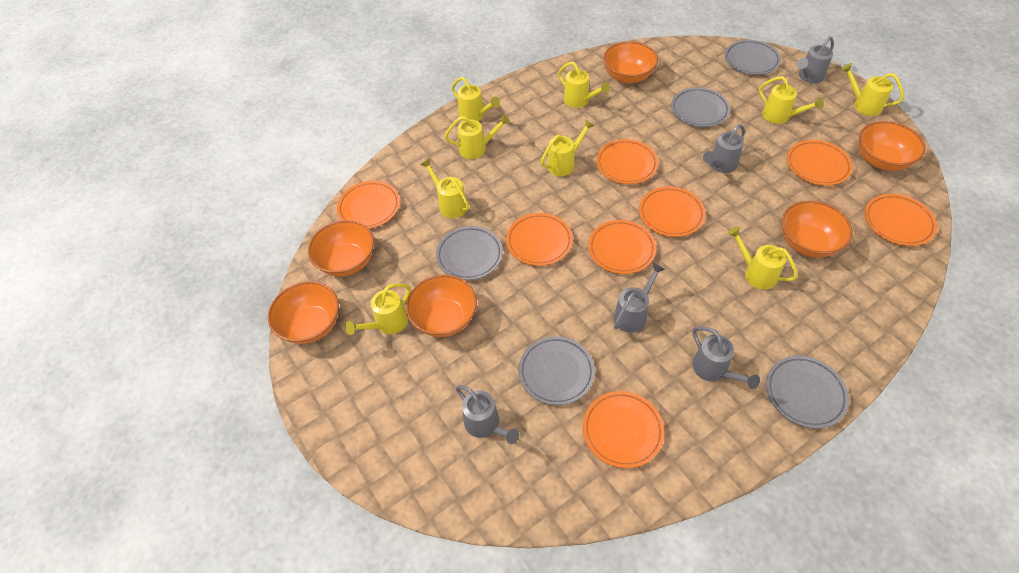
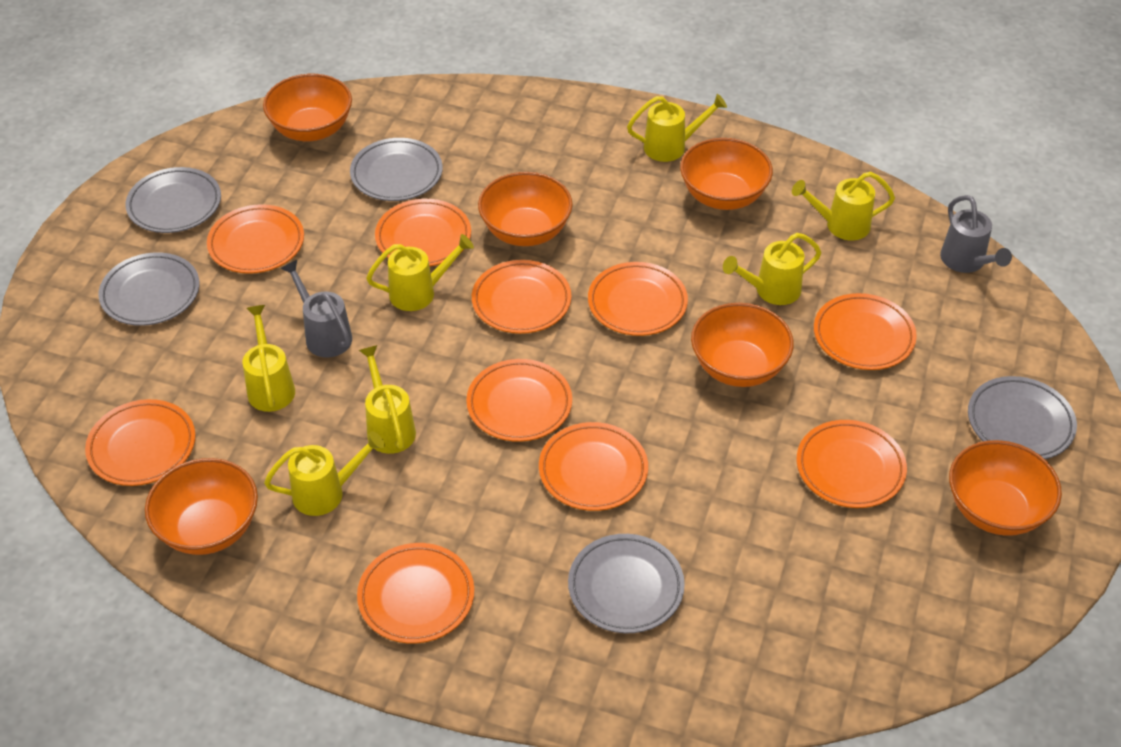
grey watering can: [456,385,520,444] [614,263,665,333] [692,327,760,389] [703,124,745,173] [797,36,834,84] = 5 -> [281,260,352,358] [940,195,1012,273] = 2
orange plate: [337,181,400,229] [506,213,573,266] [583,391,664,468] [588,220,656,274] [596,139,658,184] [639,186,705,237] [787,140,853,186] [865,194,937,246] = 8 -> [85,399,196,486] [207,204,304,274] [357,543,474,644] [375,199,471,266] [466,359,572,442] [472,260,571,334] [539,422,648,511] [588,262,688,336] [796,420,907,508] [814,293,917,370] = 10
yellow watering can: [345,283,411,335] [420,158,469,218] [445,114,510,159] [451,77,500,121] [541,119,594,176] [558,62,610,108] [728,226,798,290] [759,76,824,124] [841,63,904,116] = 9 -> [243,305,295,412] [264,431,385,516] [359,345,416,454] [366,234,474,311] [627,94,727,162] [723,233,821,305] [792,172,895,241] = 7

